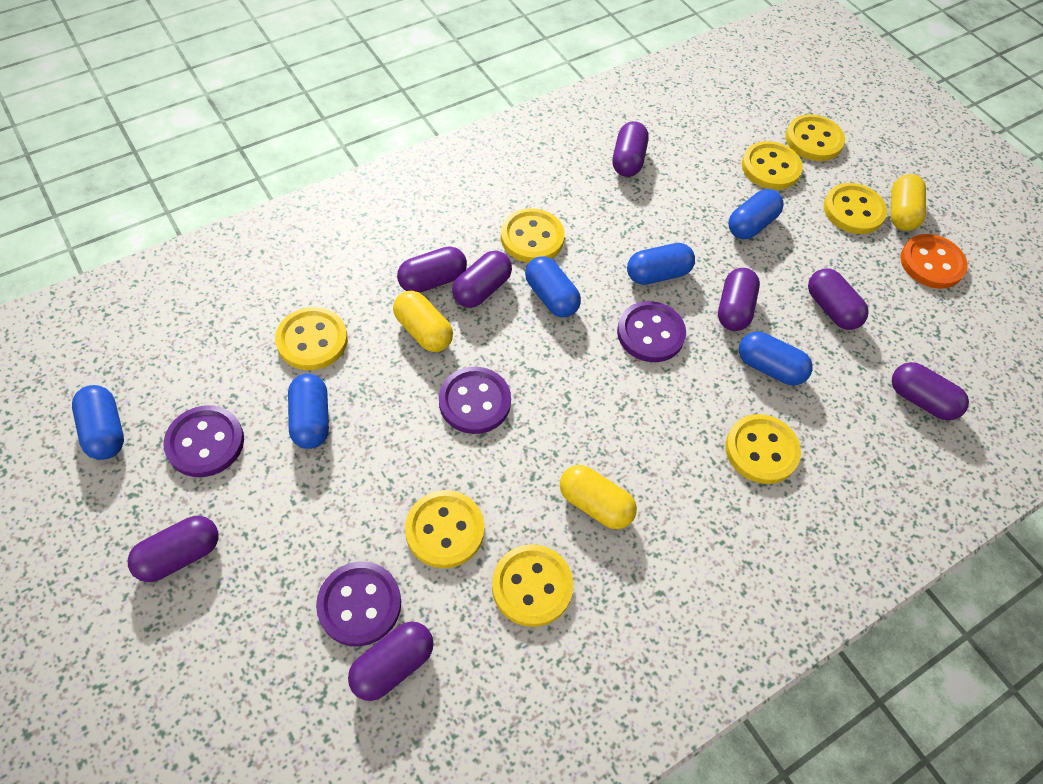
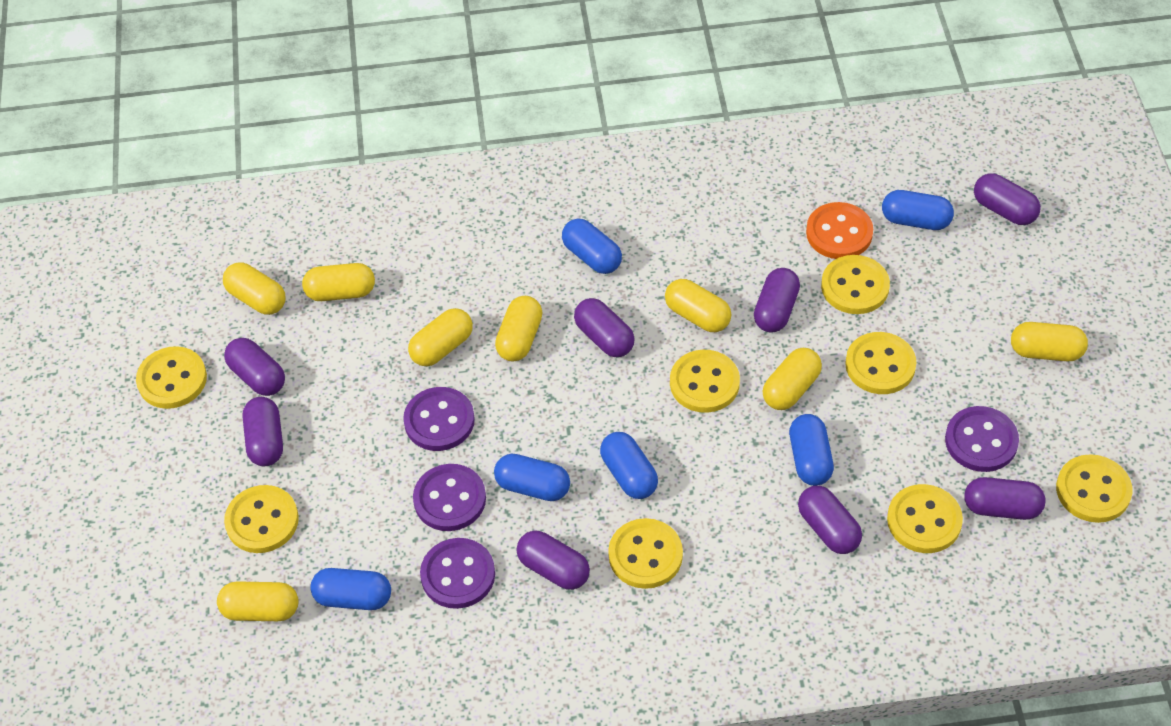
yellow capsule: [393,291,453,352] [560,465,637,529] [891,174,926,231] = 3 -> [217,581,298,621] [223,263,286,315] [302,263,375,301] [408,308,473,366] [495,296,543,362] [665,279,731,332] [763,348,822,410] [1011,322,1088,361] = 8

